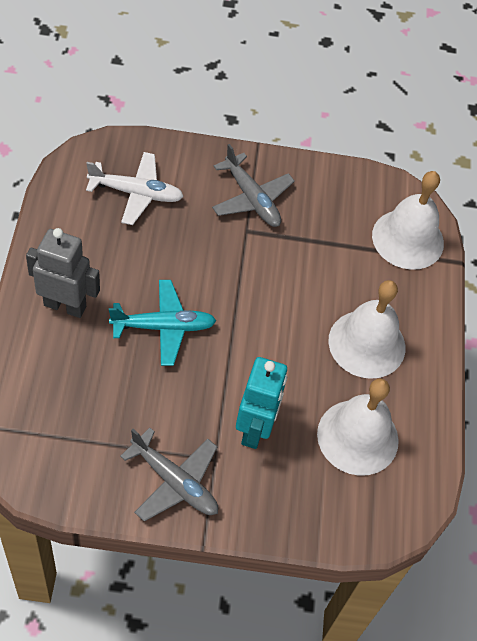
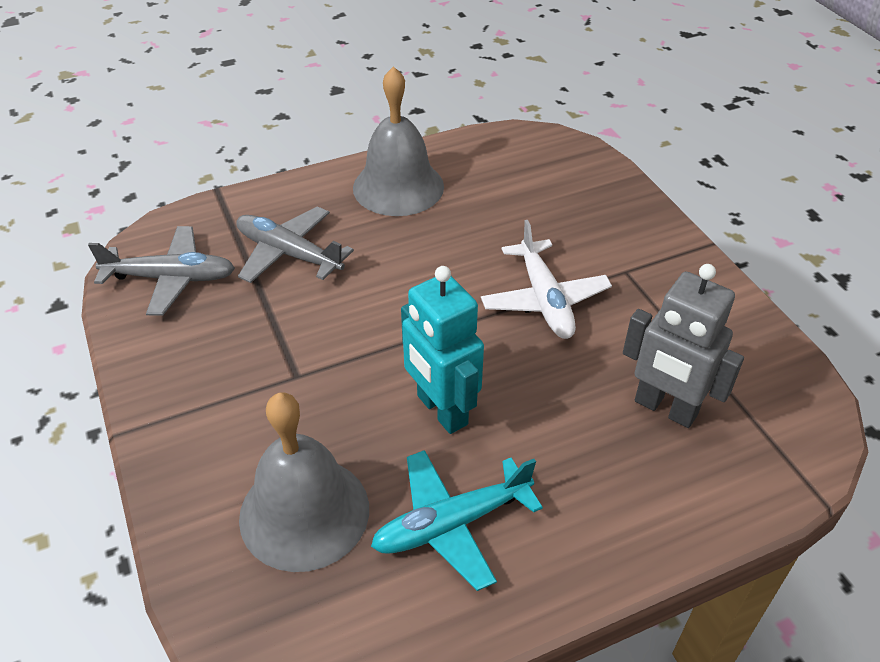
grey bell: none = 0 -> [239,392,369,572] [353,66,444,216] = 2
white bell: [317,378,399,476] [328,280,405,379] [372,171,444,270] = 3 -> none = 0

